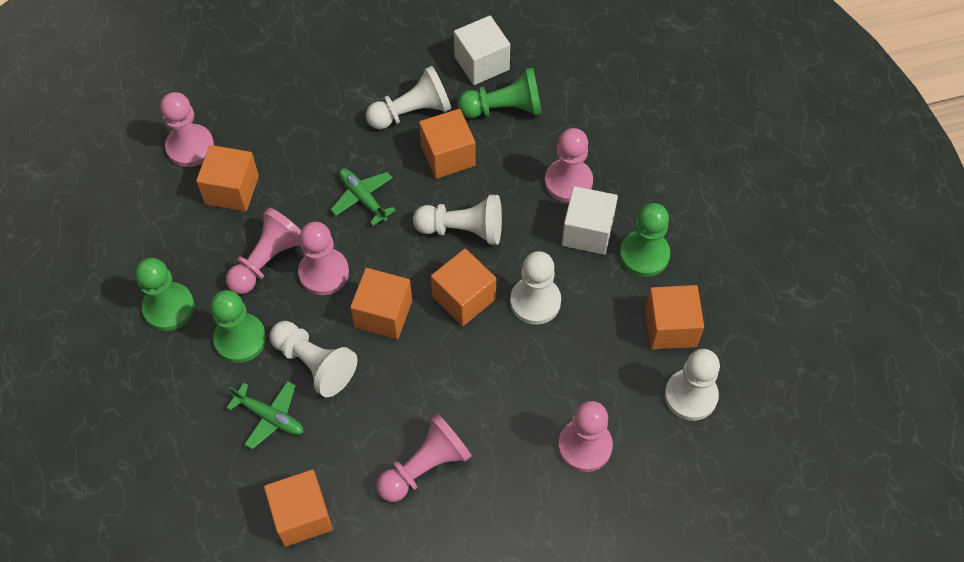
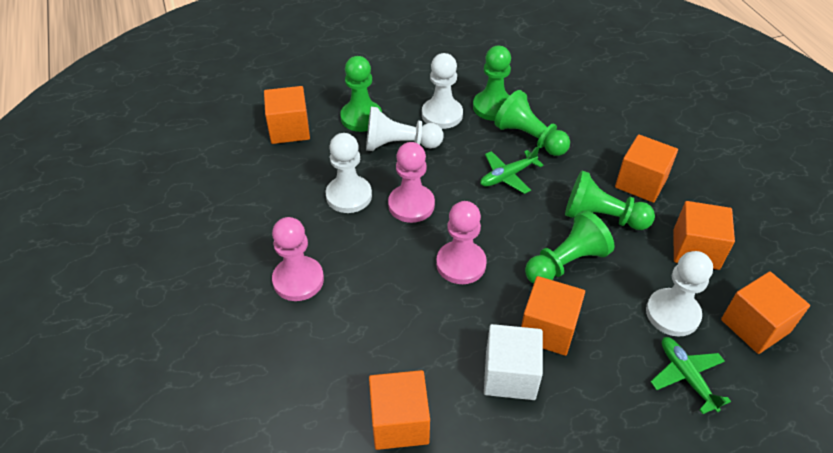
green pawn: [135,258,195,331] [210,290,266,363] [458,68,542,118] [620,203,670,277] = 4 -> [340,56,382,132] [473,46,511,121] [494,90,570,156] [525,210,615,284] [565,171,655,230] = 5
pink pawn: [160,92,214,167] [226,207,301,294] [298,222,349,295] [376,413,472,502] [545,128,593,203] [558,401,613,472] = 6 -> [272,217,324,301] [388,142,435,223] [436,201,487,284] = 3
white cube: [454,16,510,85] [562,186,618,255] = 2 -> [484,324,543,400] = 1
white pawn: [269,321,358,397] [366,66,451,130] [413,195,502,245] [510,251,561,325] [665,349,720,421] = 5 -> [325,133,372,213] [366,107,444,151] [422,53,463,129] [646,251,713,337] = 4

